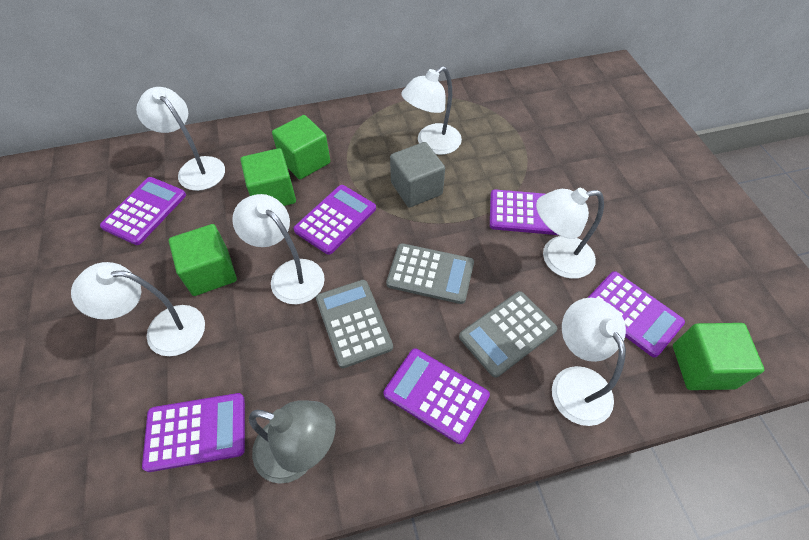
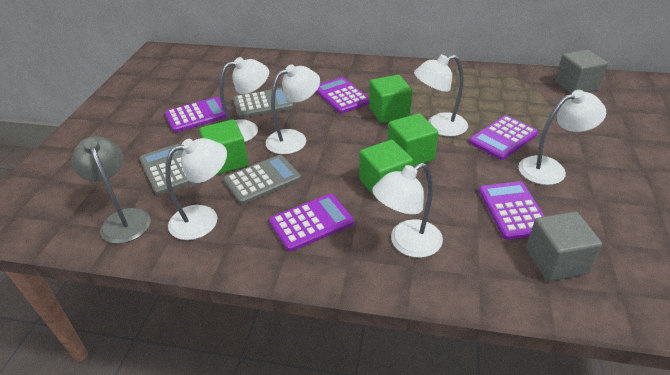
grey cube: [390,142,445,208] = 1 -> [526,211,602,281] [555,50,608,94] = 2
purple calculator: [100,177,186,245] [142,393,245,472] [293,185,376,255] [384,349,490,444] [490,189,558,235] [588,271,685,358] = 6 -> [165,97,229,132] [269,194,354,252] [316,77,369,114] [469,115,538,160] [479,181,545,240] = 5

